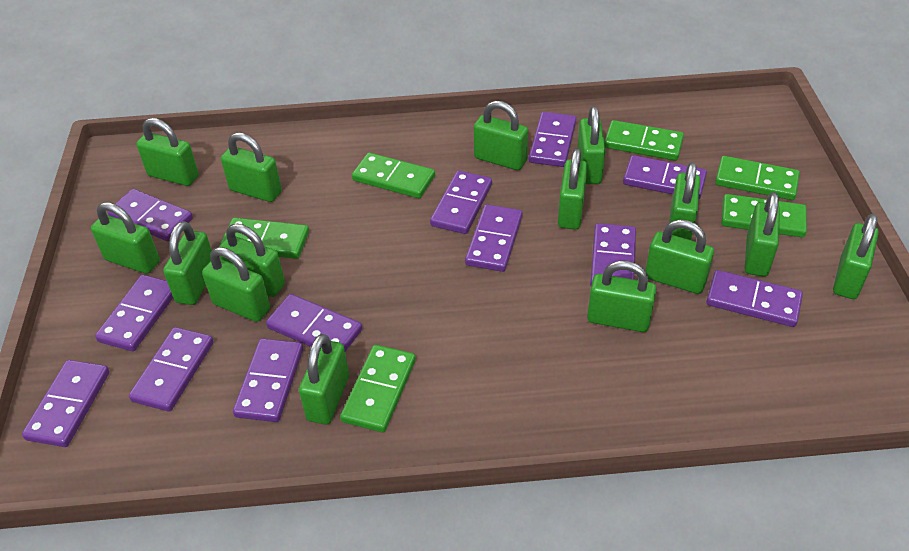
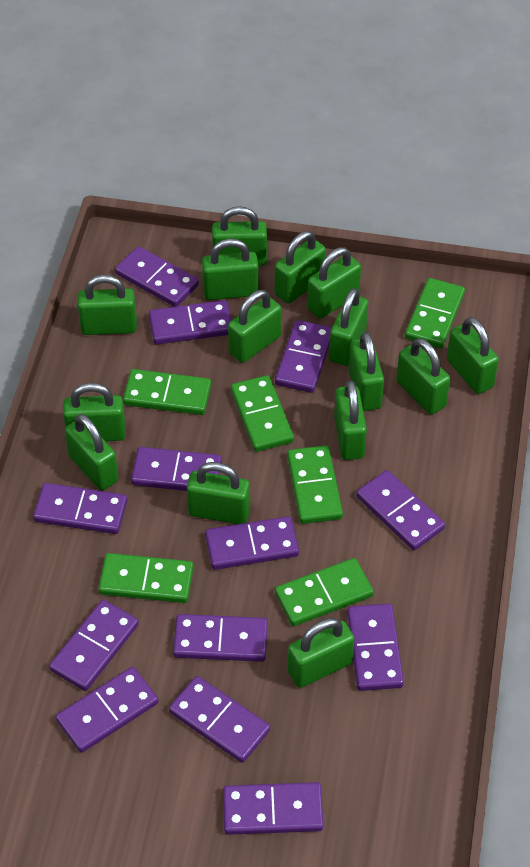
purple domino: [22,360,110,447] [95,275,173,351] [107,189,193,241] [129,327,214,412] [233,338,303,422] [266,294,362,352] [430,171,492,234] [465,204,523,272] [529,112,576,167] [590,223,636,286] [623,155,707,199] [706,270,803,327] = 12 -> [33,483,127,534] [49,600,139,691] [56,667,159,753] [115,246,199,307] [131,447,222,491] [149,300,232,345] [169,676,270,763] [173,614,268,662] [205,516,299,570] [223,782,324,835] [275,320,332,393] [347,604,404,691] [356,470,445,551] = 13

